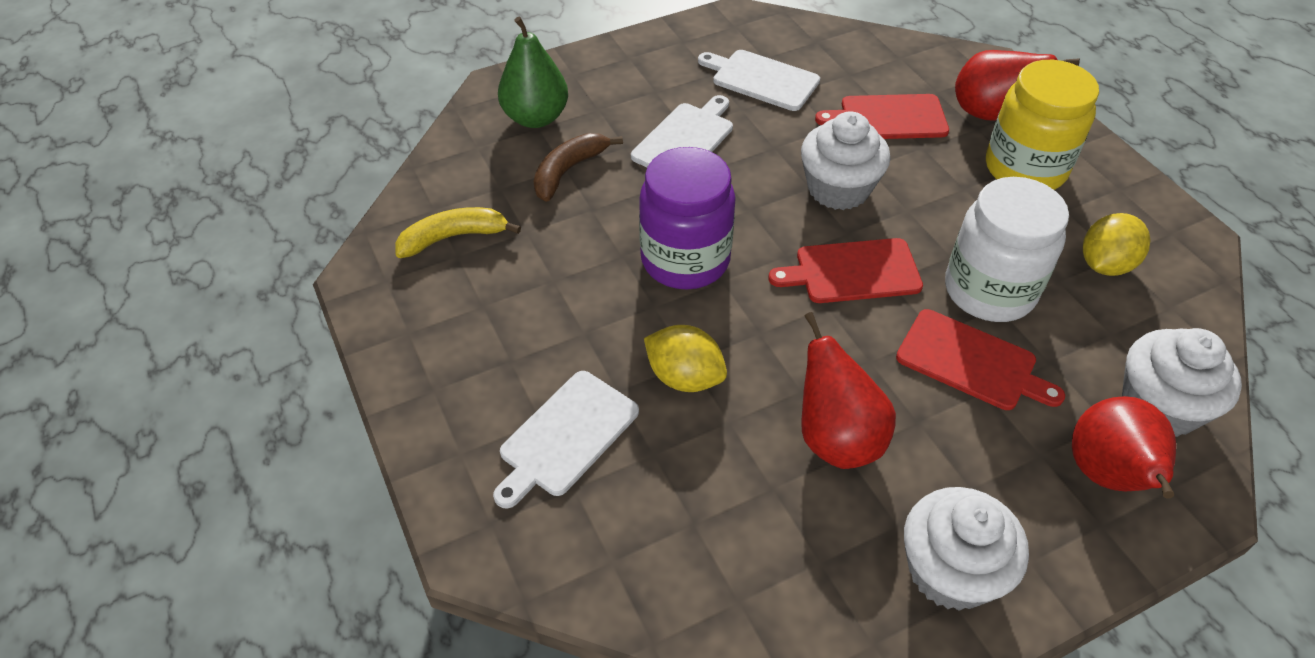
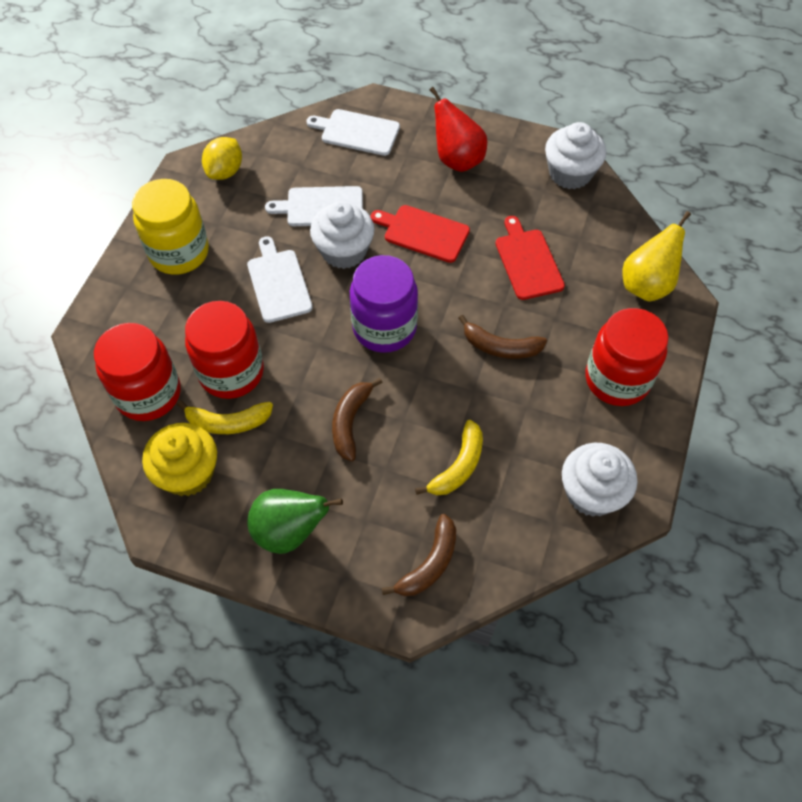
brown banana: [533,133,623,202] = 1 -> [332,378,383,461] [382,514,456,596] [458,315,547,359] = 3
red cutting board: [768,238,923,303] [815,94,949,139] [896,309,1065,410] = 3 -> [371,205,470,263] [496,216,565,300] = 2
red jar: none = 0 -> [94,323,181,421] [185,301,264,399] [585,308,669,406] = 3
red pear: [801,312,896,469] [955,50,1080,120] [1072,396,1176,498] = 3 -> [430,87,487,172] = 1
white jar: [945,177,1069,322] = 1 -> none = 0
yellow banana: [395,207,521,258] = 1 -> [177,400,273,434] [415,420,483,495] = 2
yellow cupcake: none = 0 -> [142,423,217,496] = 1
yellow lemon: [644,325,727,392] [1083,213,1150,276] = 2 -> [202,137,242,180] = 1
yellow pear: none = 0 -> [623,211,691,302] = 1

